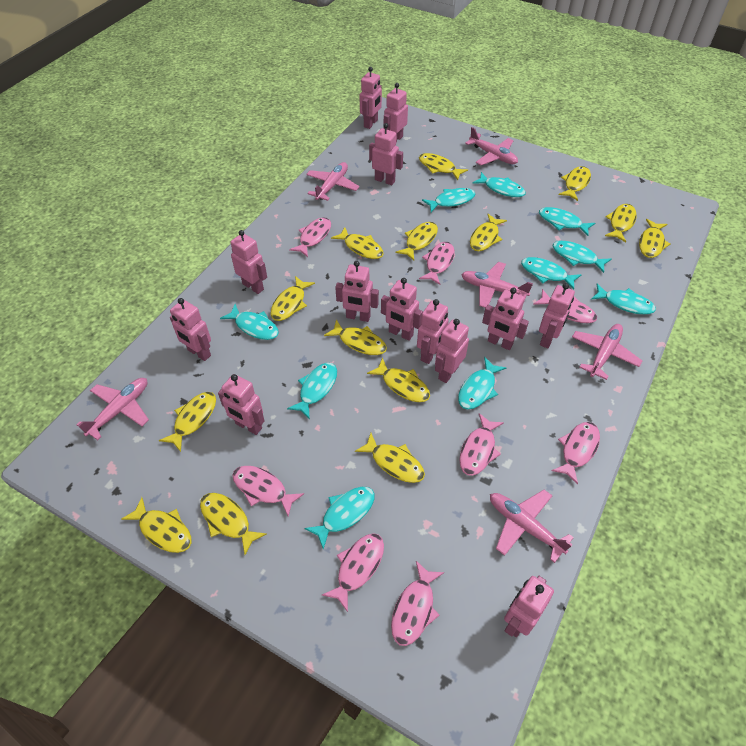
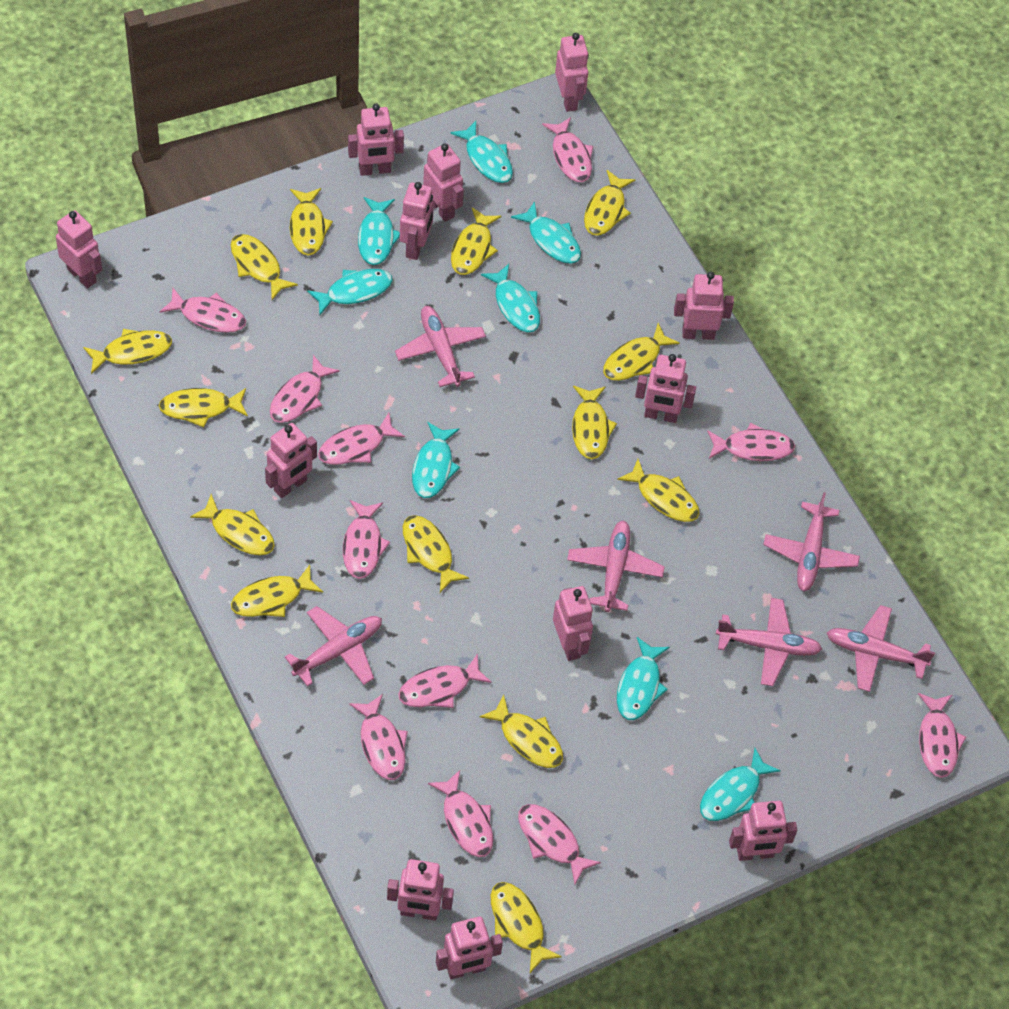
pink fish: [233,466,304,517] [289,217,331,257] [322,533,384,612] [391,561,444,646] [419,242,455,285] [459,413,504,476] [533,289,597,323] [552,422,600,485] = 8 -> [160,288,246,333] [270,355,340,423] [318,413,405,465] [343,500,390,579] [349,694,408,780] [398,653,492,708] [428,770,493,857] [518,804,601,884] [542,117,593,182] [707,423,795,461] [918,693,966,778] = 11
pink robot: [170,298,211,361] [218,374,265,435] [231,230,267,294] [335,261,379,322] [360,67,382,129] [369,123,403,185] [381,278,423,341] [384,83,408,143] [417,299,449,364] [435,319,469,383] [482,288,529,350] [504,576,554,637] [539,283,575,348] = 13 -> [56,210,102,288] [265,423,317,498] [348,103,404,176] [387,859,454,921] [400,182,434,260] [423,143,464,222] [436,916,503,979] [553,586,593,661] [555,33,589,112] [635,354,696,423] [674,271,734,340] [729,801,797,861] = 12
turquoise fish: [220,304,279,340] [287,363,337,419] [304,487,375,549] [422,188,475,212] [458,357,506,409] [472,172,526,197] [521,257,581,290] [539,207,595,236] [553,241,612,273] [591,283,656,315] = 10 -> [307,269,393,315] [358,197,400,265] [412,422,460,498] [450,121,513,183] [481,264,540,332] [511,202,581,264] [617,637,670,720] [700,748,781,821] = 8

